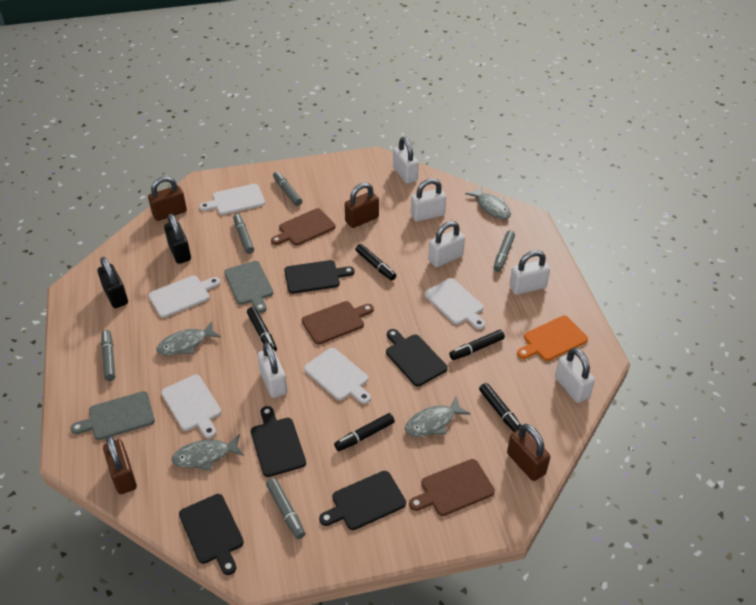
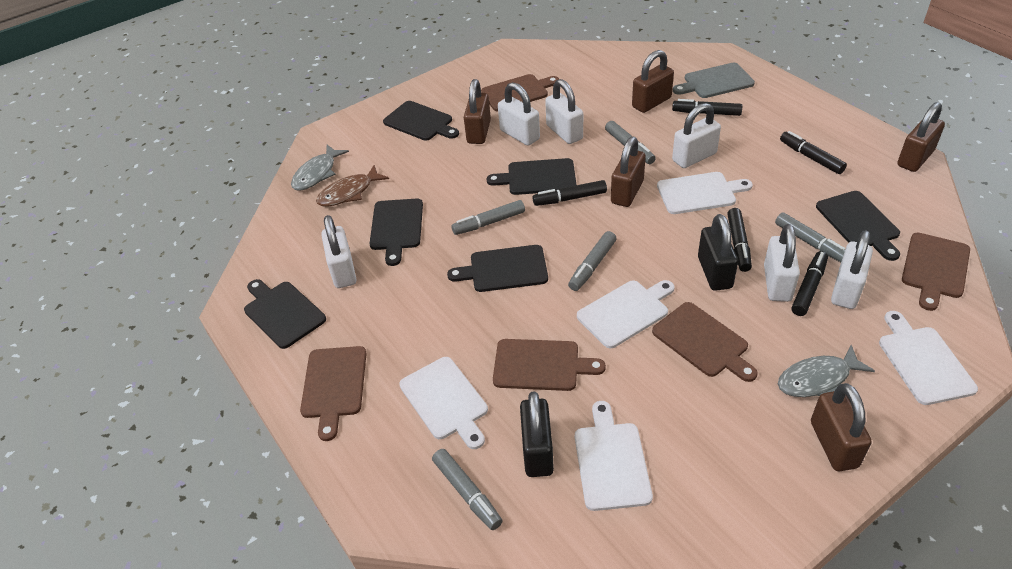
black cutting board: [179,494,244,575] [251,406,306,477] [284,260,355,294] [319,471,406,530] [386,329,448,386] = 5 -> [244,279,326,349] [369,198,423,266] [383,101,459,141] [447,245,548,292] [487,158,576,195] [816,191,900,261] = 6
brown cutting board: [271,208,336,246] [302,301,374,344] [409,459,495,516] = 3 -> [300,346,367,441] [481,74,559,111] [493,339,606,391] [652,302,758,382] [902,233,970,311] = 5
brown fish: none = 0 -> [316,165,389,207] = 1
brown padlock: [103,436,137,494] [148,176,187,221] [345,182,379,228] [507,424,550,481] = 4 -> [464,79,491,144] [611,137,646,207] [632,50,674,113] [811,383,872,471] [897,102,945,172] = 5
grey cutting board: [71,391,155,440] [224,261,273,313] = 2 -> [673,63,755,98] = 1
grey fish: [156,321,221,355] [172,434,244,471] [405,397,470,437] [465,186,511,219] = 4 -> [291,145,349,191] [778,345,875,397] = 2
orange cutting board: [517,316,588,361] = 1 -> none = 0

